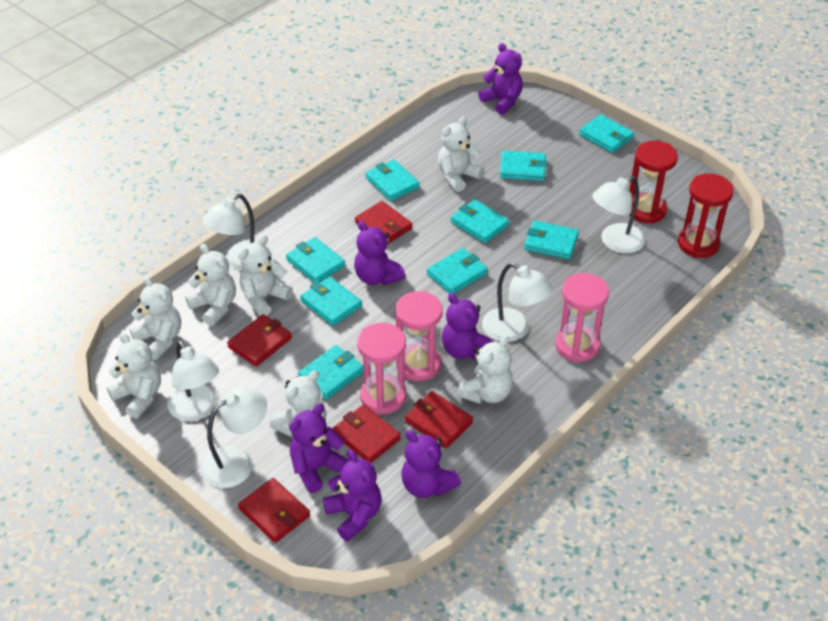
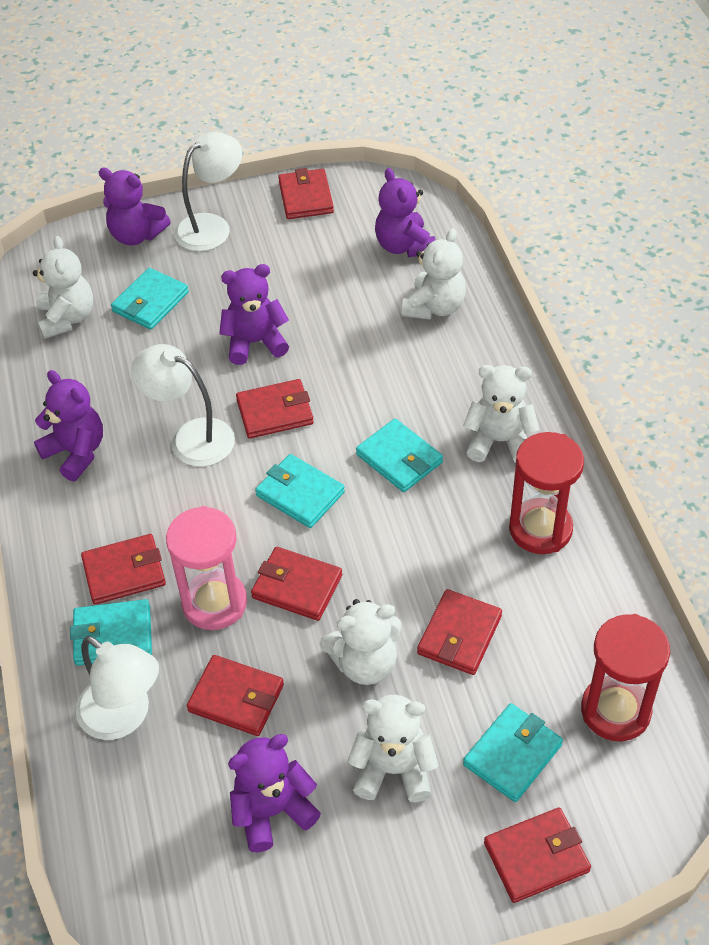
pink hourglass: [357,323,406,415] [395,291,443,381] [555,273,609,362] = 3 -> [166,506,247,630] = 1
purple teddy bear: [289,404,349,493] [323,449,381,541] [354,221,405,286] [401,430,461,498] [442,293,493,360] [478,43,523,115] = 6 -> [34,370,103,481] [99,168,171,246] [219,264,289,365] [228,734,321,852] [375,168,436,257] = 5
red wallet: [227,314,292,367] [238,478,310,543] [332,405,401,463] [355,201,412,244] [405,391,473,448] = 5 -> [81,534,166,605] [187,655,284,736] [236,379,314,439] [251,547,342,621] [278,168,334,219] [417,589,502,675] [484,807,591,903] = 7
turquoise wallet: [286,237,345,283] [298,345,364,400] [300,276,362,326] [365,160,420,201] [427,248,488,294] [451,199,509,243] [500,151,547,181] [524,220,579,259] [579,114,634,153] = 9 -> [70,599,152,666] [111,268,189,330] [255,454,345,528] [356,419,443,492] [463,703,563,802] = 5
white lamp: [167,340,219,421] [201,387,267,488] [203,194,271,271] [482,263,553,342] [592,176,645,253] = 5 -> [76,636,159,740] [131,344,235,467] [175,132,242,251] = 3
white teddy bear: [107,332,161,419] [130,276,181,360] [185,244,236,326] [238,235,293,316] [270,370,326,437] [438,116,484,192] [457,336,513,404] = 7 -> [33,236,93,339] [319,599,402,685] [347,694,439,802] [402,228,466,320] [463,365,540,463] = 5

